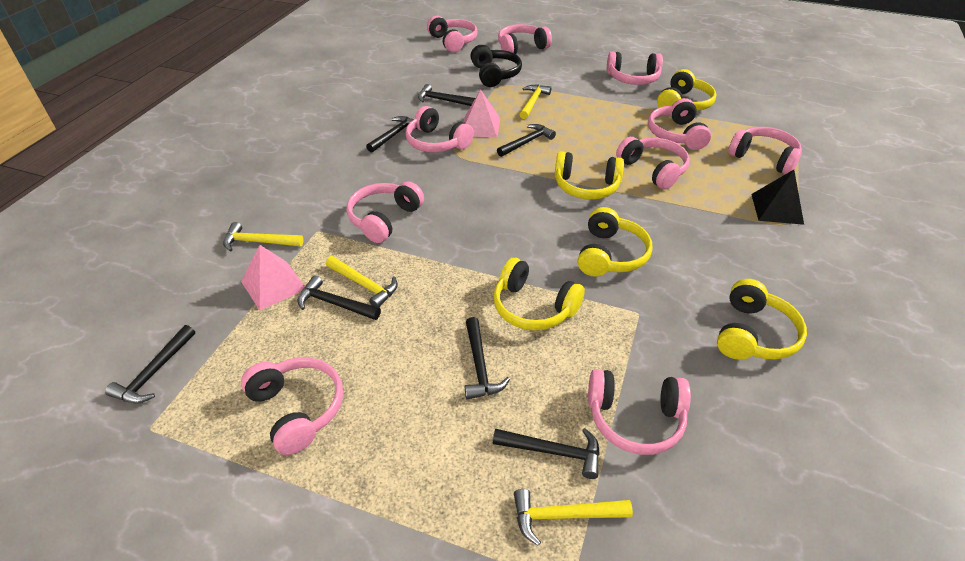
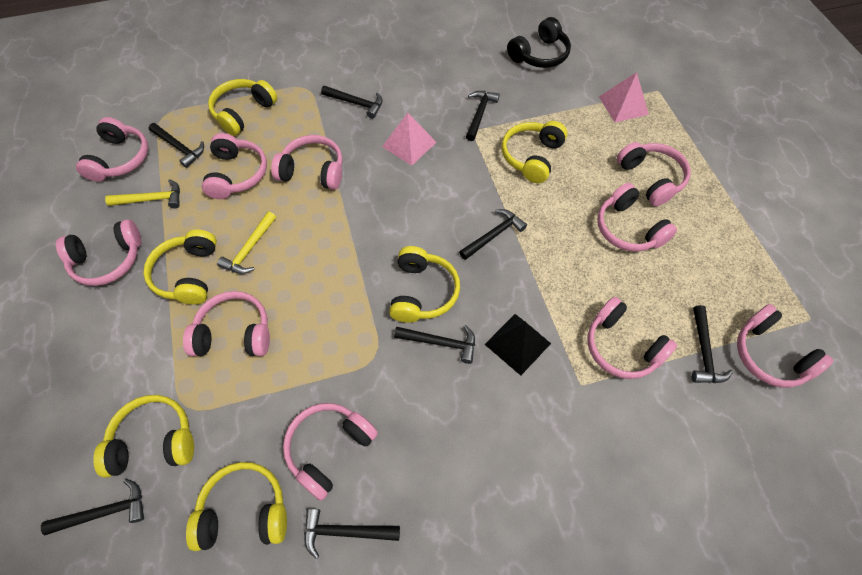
black hammer: [105,325,195,403] [297,276,381,320] [366,116,417,153] [418,84,475,106] [465,317,510,400] [493,428,600,479] [497,124,556,157] = 7 -> [41,479,144,536] [148,123,204,168] [304,508,400,559] [321,86,383,119] [394,325,475,364] [459,209,527,260] [466,91,500,141] [692,305,733,383] = 8
yellow hammer: [223,222,304,252] [326,256,398,307] [514,489,633,546] [519,85,551,119] = 4 -> [105,179,180,208] [217,211,276,274] = 2
yellow headphones: [493,258,585,331] [555,151,624,200] [578,207,652,277] [657,69,716,111] [717,279,807,360] = 5 -> [93,395,194,478] [143,229,217,305] [186,462,287,551] [208,79,277,136] [389,246,460,323] [502,121,568,183] = 6

